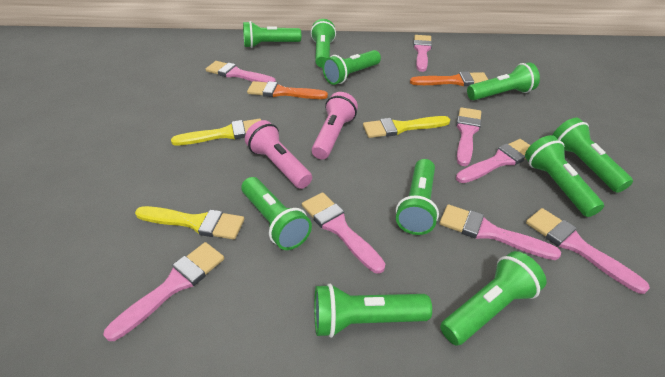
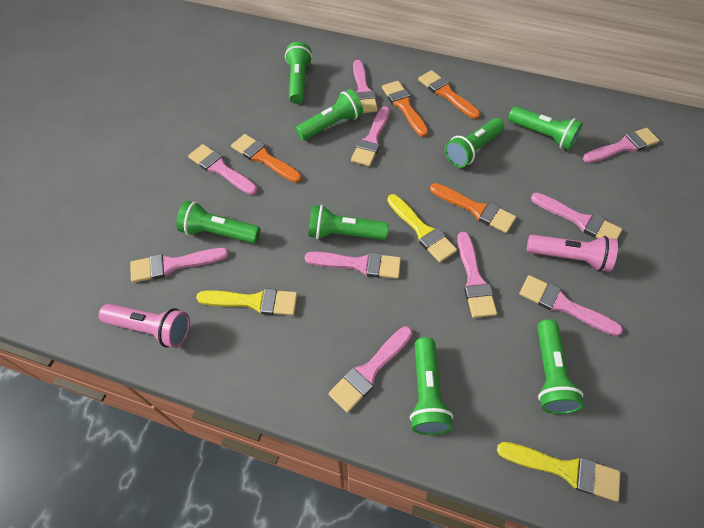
green flashlight: [241,177,312,250] [243,21,301,48] [311,19,336,68] [314,284,432,338] [323,50,381,85] [396,159,439,235] [440,251,546,346] [467,62,540,100] [525,135,604,217] [553,118,633,193] = 10 -> [176,201,260,243] [285,42,313,104] [296,89,363,140] [308,205,389,240] [410,337,453,435] [445,118,505,168] [508,106,583,150] [537,319,584,414] = 8
orange brush: [247,81,328,99] [410,72,488,86] = 2 -> [231,134,302,183] [382,81,428,137] [418,70,480,119] [430,183,516,233] = 4
pink brush: [103,242,224,341] [206,61,276,83] [302,192,385,273] [413,35,432,72] [440,204,561,260] [456,107,481,166] [456,139,531,183] [526,208,650,294] = 8 -> [130,248,229,283] [188,144,258,195] [305,252,401,279] [328,326,413,413] [351,106,390,166] [353,60,378,113] [457,232,497,318] [520,275,623,336] [531,193,622,239] [583,128,660,163] = 10

